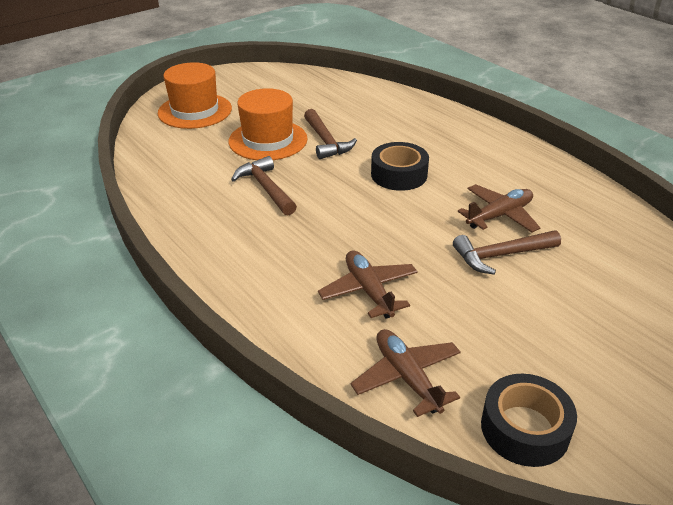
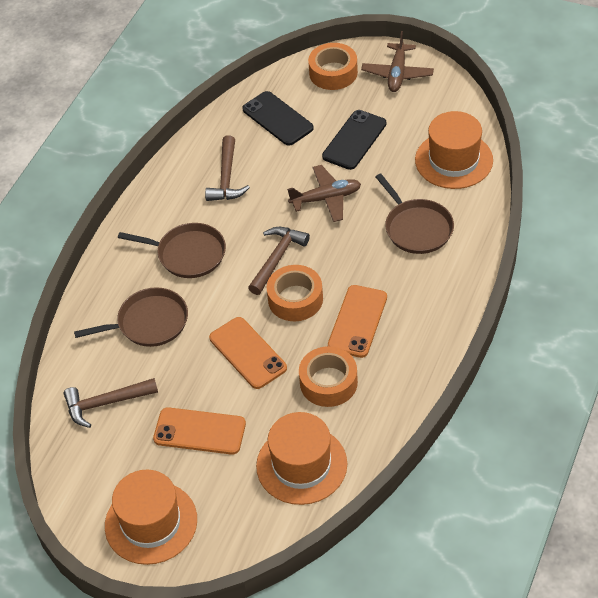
black phone: none = 0 -> [242,91,314,146] [322,110,386,170] = 2
black tape: [371,142,429,191] [481,374,577,467] = 2 -> none = 0
brown pan: none = 0 -> [74,287,188,347] [118,223,226,278] [375,174,454,254] = 3
brown plane: [318,250,418,319] [351,329,461,417] [458,184,540,232] = 3 -> [287,165,361,222] [361,31,434,92] = 2
orange hat: [158,62,232,129] [229,88,307,160] = 2 -> [105,470,197,565] [256,412,347,505] [415,111,493,189] = 3
orange phone: none = 0 -> [153,407,246,455] [209,317,287,389] [328,285,387,358] = 3
orange tape: none = 0 -> [267,265,323,321] [299,346,358,407] [308,43,358,90] = 3

